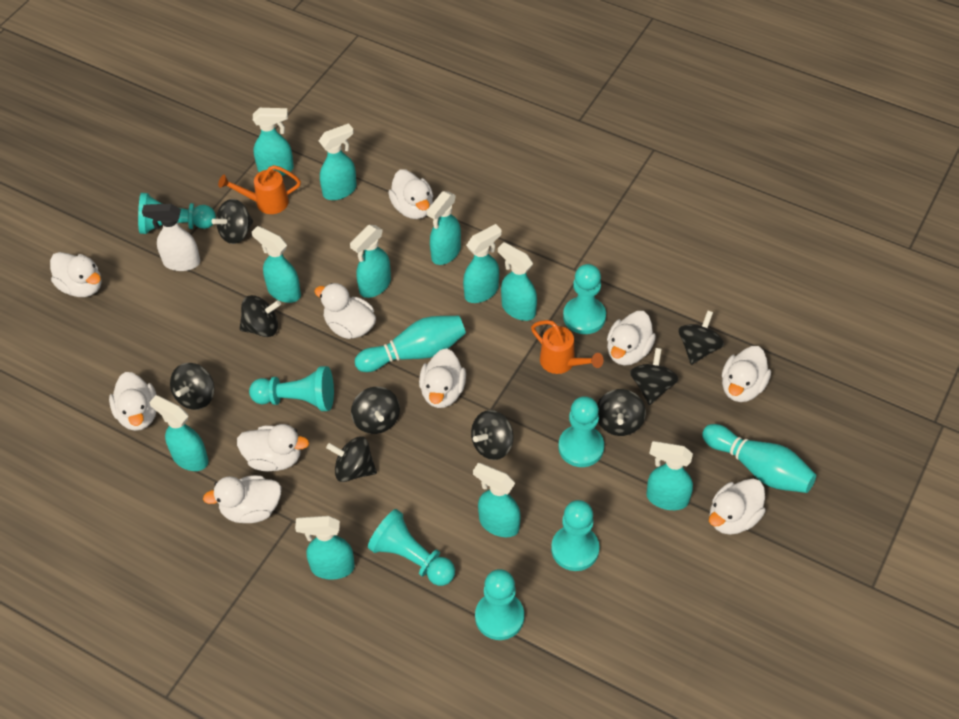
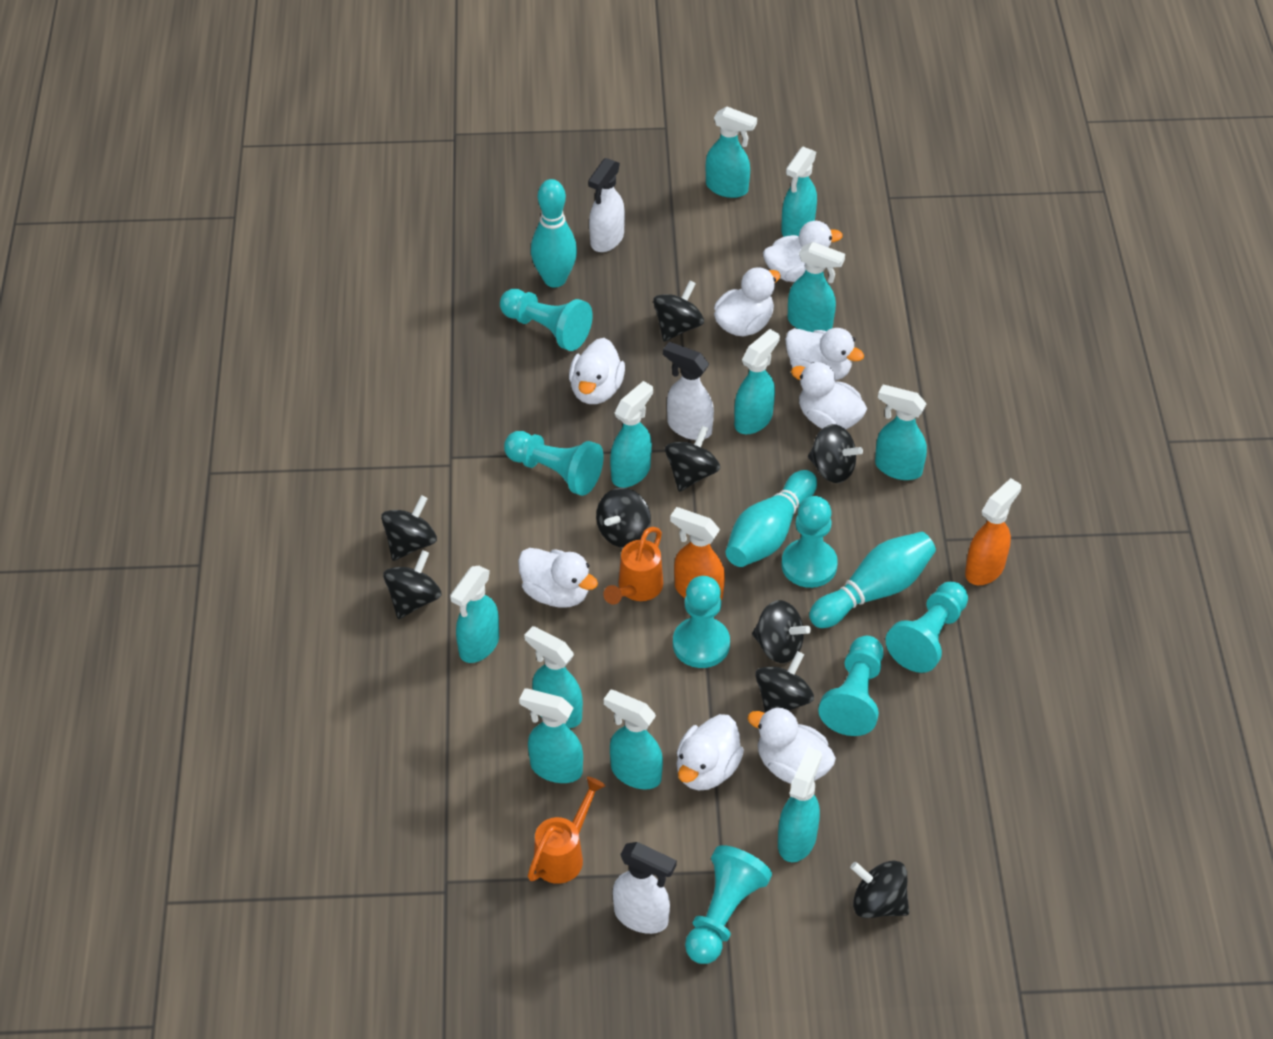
orange spray bottle: none = 0 -> [670,507,725,600] [965,478,1021,585] = 2
turquoise bowling pin: [355,316,466,372] [702,424,816,493] = 2 -> [531,179,577,287] [726,470,817,567] [809,532,936,628] = 3
white duck: [50,252,101,297] [109,372,157,431] [203,475,281,523] [237,424,309,472] [314,283,376,339] [388,169,433,219] [419,348,466,408] [607,311,656,366] [709,479,766,535] [722,346,771,402] = 10 -> [518,548,598,608] [569,338,625,404] [677,714,744,791] [714,267,781,336] [747,707,836,784] [763,221,843,282] [785,328,864,381] [791,362,867,429] = 8
white spray bottle: [142,204,200,271] = 1 -> [588,158,625,252] [613,842,677,934] [663,342,714,440] = 3

